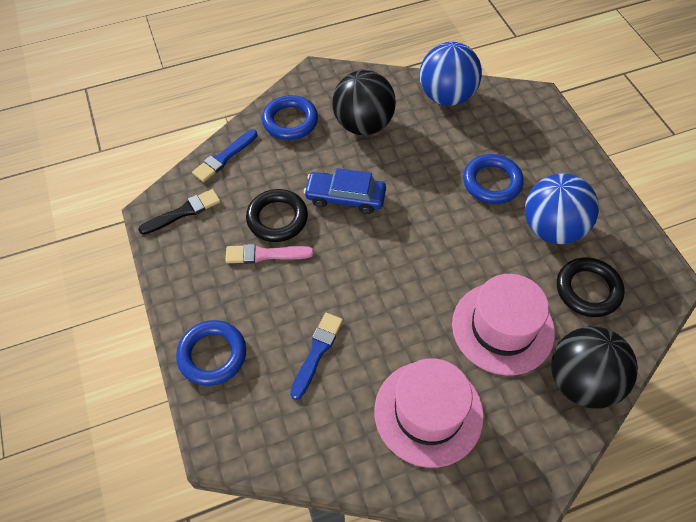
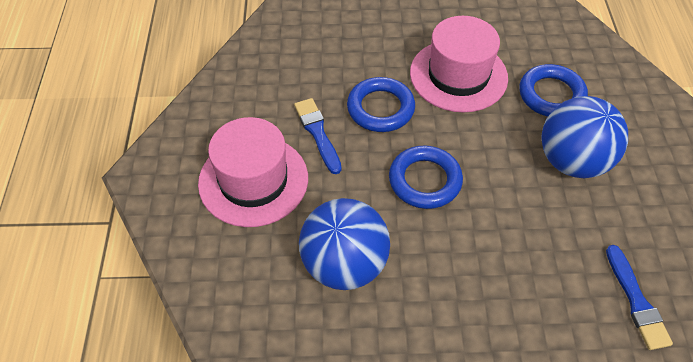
black ball: [332,70,396,135] [551,326,638,409] = 2 -> none = 0
black brush: [138,189,221,235] = 1 -> none = 0
black ring: [246,189,308,242] [557,257,625,317] = 2 -> none = 0
blue car: [304,168,386,214] = 1 -> none = 0
pink brush: [226,244,314,264] = 1 -> none = 0

